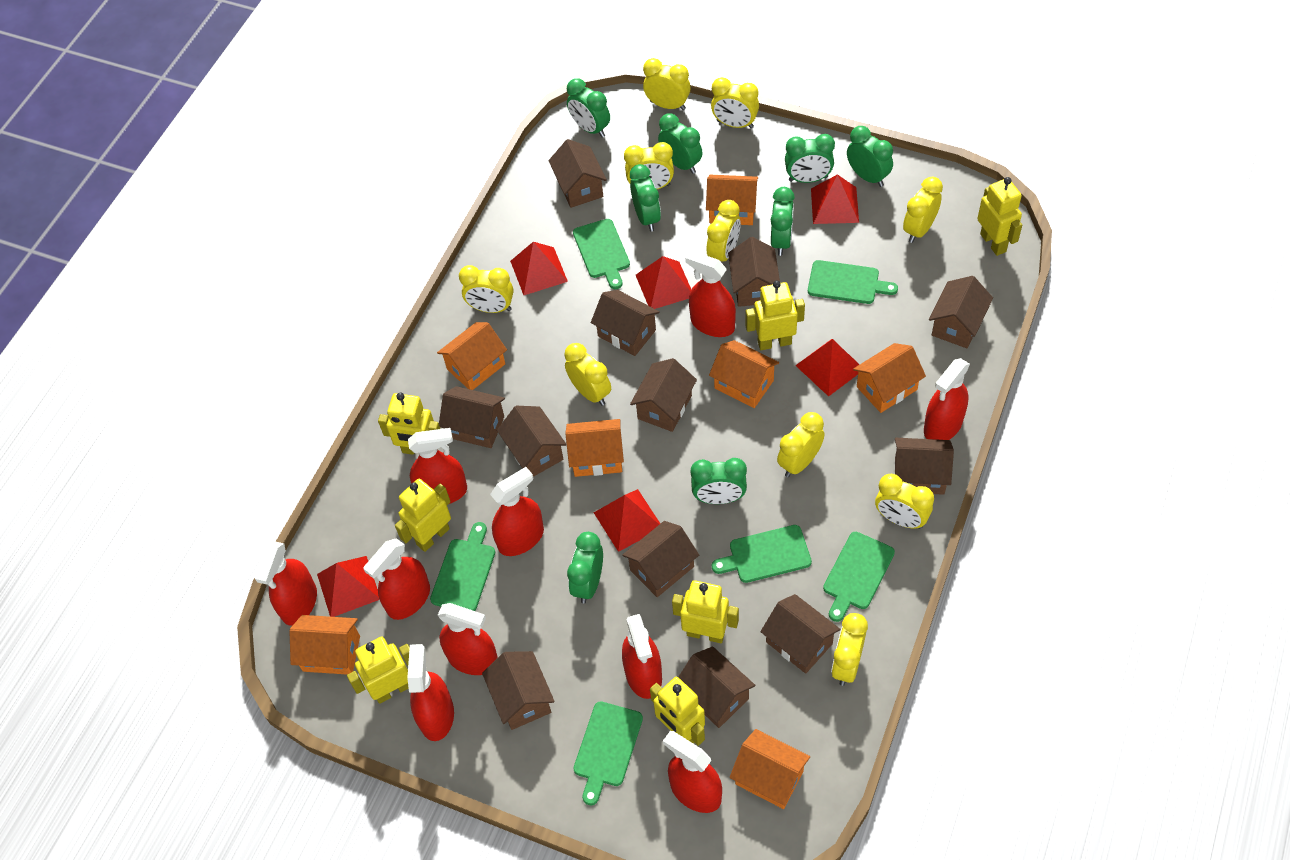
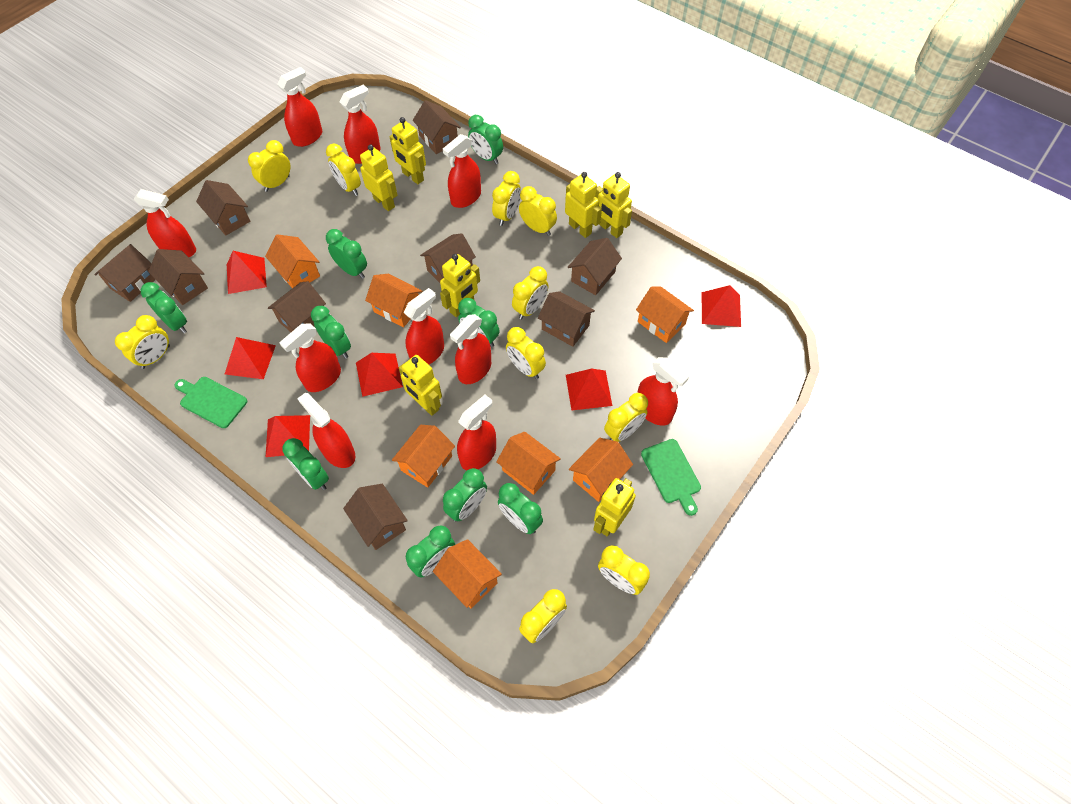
brown house: [439,386,505,448] [482,651,555,730] [497,406,567,477] [548,139,607,208] [591,290,660,356] [622,521,699,597] [630,358,697,432] [678,647,755,728] [728,237,780,307] [760,594,840,674] [895,438,954,495] [929,276,993,348] = 12 -> [94,244,155,302] [149,249,208,305] [196,180,250,236] [268,281,326,332] [343,484,408,550] [413,100,461,154] [420,233,476,283] [538,291,595,347] [568,238,622,295] = 9
green clock: [567,78,610,137] [567,532,603,604] [630,164,661,231] [658,113,703,174] [690,458,747,504] [771,187,795,256] [785,134,835,183] [847,126,893,187] = 8 -> [141,282,187,333] [282,438,329,490] [311,306,351,359] [326,229,367,279] [406,526,455,577] [443,468,487,522] [458,298,500,347] [468,115,503,164] [498,483,543,534] = 9
green cutting board: [430,522,495,611] [573,219,630,289] [573,701,643,805] [712,525,812,583] [808,260,898,304] [823,532,895,622] = 6 -> [174,377,247,428] [641,439,701,516] = 2

